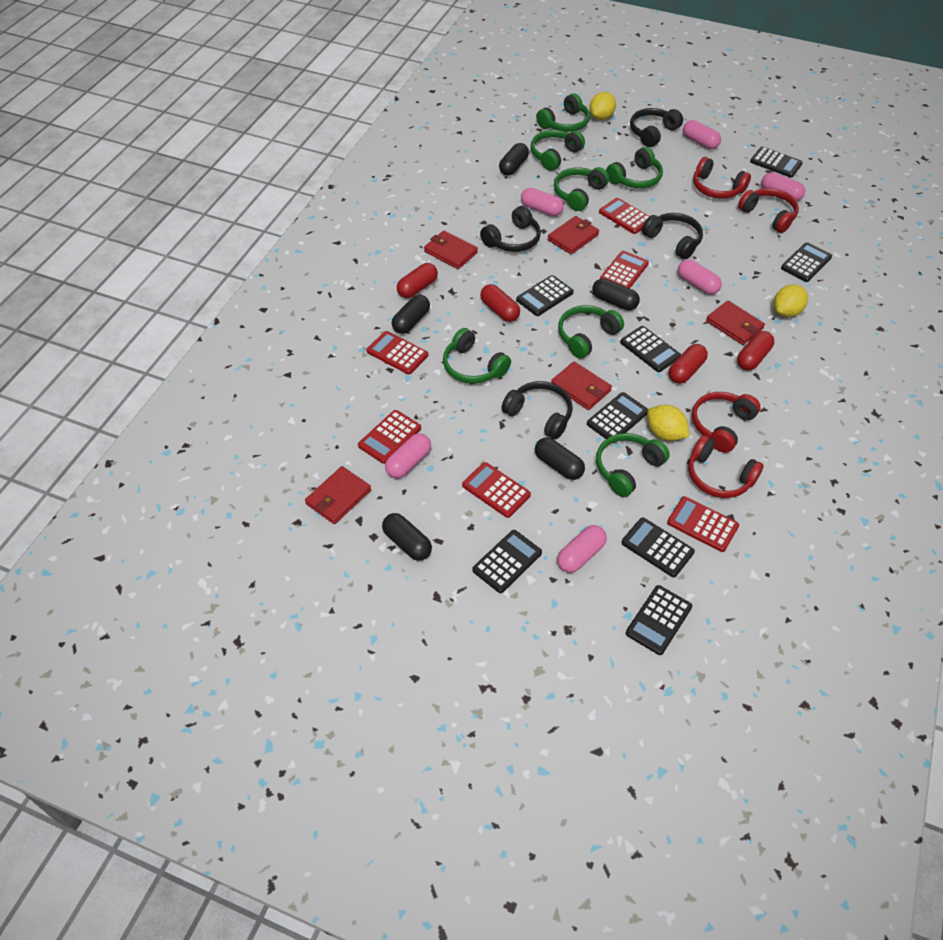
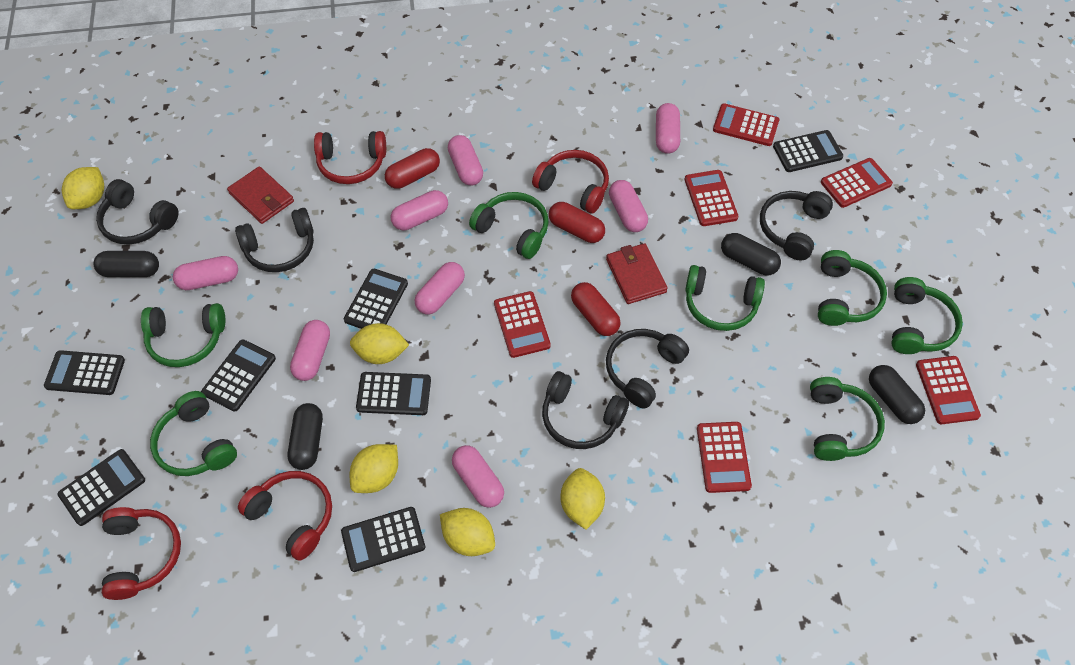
black calculator: [472,530,542,593] [516,275,574,316] [587,392,648,443] [620,326,681,372] [621,517,695,577] [626,585,692,655] [750,147,803,178] [781,242,832,282] = 8 -> [44,350,125,395] [58,449,145,526] [201,339,276,411] [341,507,425,572] [344,269,408,329] [356,372,431,415] [773,130,843,172] = 7
black capsule: [382,513,432,561] [392,295,430,334] [499,143,529,176] [535,437,585,480] [592,278,640,311] = 5 -> [93,251,159,277] [288,403,323,470] [721,233,781,275] [869,365,925,424] = 4
black headphones: [480,206,541,252] [501,381,573,440] [630,108,683,147] [642,213,703,259] = 4 -> [96,179,179,245] [235,208,314,272] [542,371,629,449] [606,329,689,409] [760,191,833,260] = 5
pink capsule: [385,433,431,478] [521,188,564,216] [557,525,607,573] [678,259,722,295] [683,120,721,149] [761,172,805,201] = 6 -> [173,256,238,290] [290,320,330,381] [391,190,448,230] [415,262,465,314] [448,135,483,185] [452,445,504,508] [609,180,648,232] [656,103,680,154] = 8
red capsule: [397,263,438,298] [480,284,520,322] [669,344,708,384] [737,331,774,371] = 4 -> [385,148,440,189] [549,202,605,243] [571,282,621,336] = 3
red wallet: [305,466,371,524] [424,231,478,269] [547,216,599,254] [551,361,612,410] [706,301,765,345] = 5 -> [227,166,294,224] [606,243,668,304] = 2
yellow lemon: [589,92,616,120] [647,405,690,441] [774,284,808,317] = 3 -> [62,167,104,209] [350,323,409,364] [350,444,398,493] [440,508,495,556] [561,468,605,530] = 5

